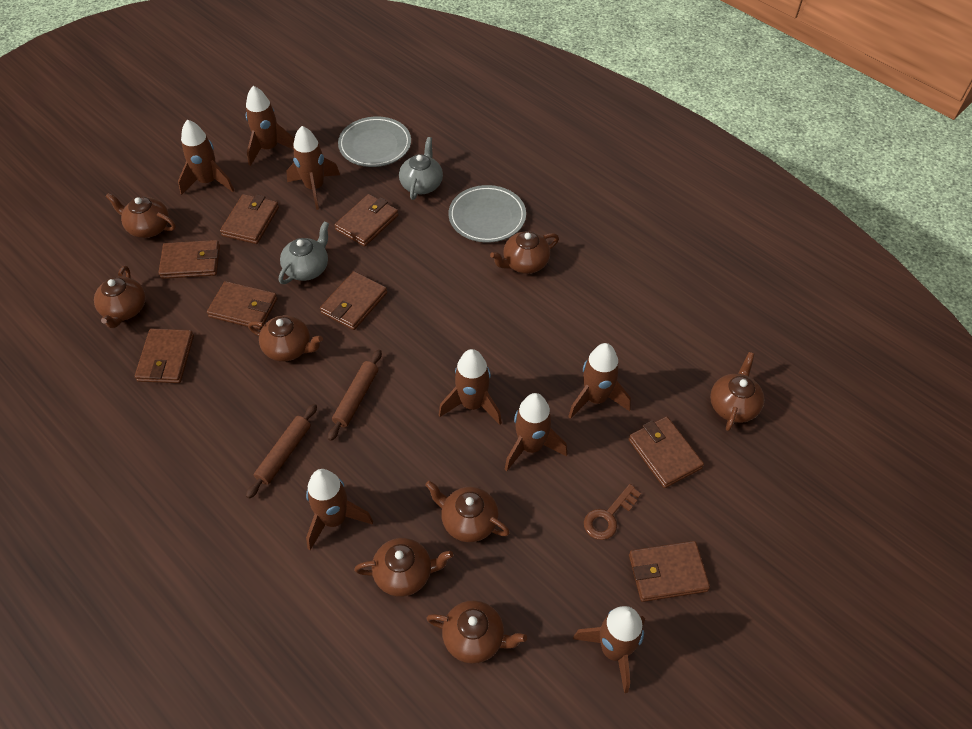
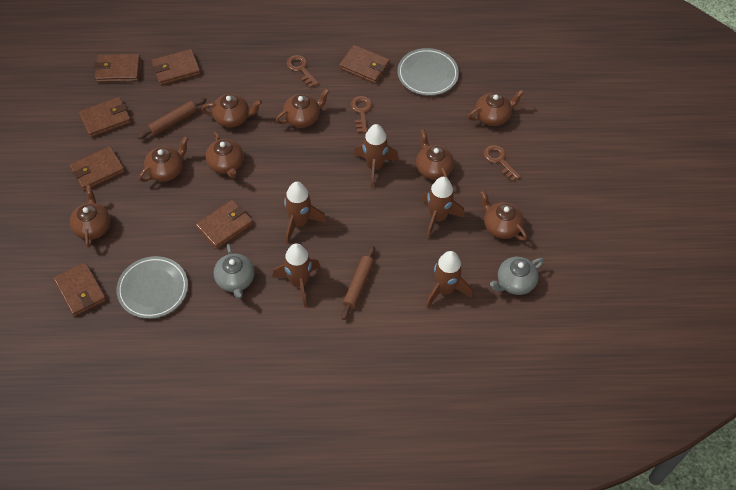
brown key: [584,484,641,540] = 1 -> [286,55,319,88] [351,96,372,133] [484,145,521,182] = 3
brown rocket: [178,119,234,195] [246,86,294,166] [286,126,340,210] [306,469,373,550] [439,349,502,425] [505,393,567,471] [568,343,631,419] [573,606,645,693] = 8 -> [272,243,320,307] [284,182,327,244] [354,124,399,188] [422,177,465,239] [425,251,473,308] = 5
brown wallet: [135,329,194,383] [158,240,220,279] [207,281,278,330] [220,194,279,244] [320,271,387,330] [334,194,398,247] [629,416,704,488] [629,541,710,602] = 8 -> [53,262,106,317] [69,146,125,191] [79,97,131,138] [94,54,140,82] [151,49,201,85] [196,200,253,249] [339,45,390,84] = 7

